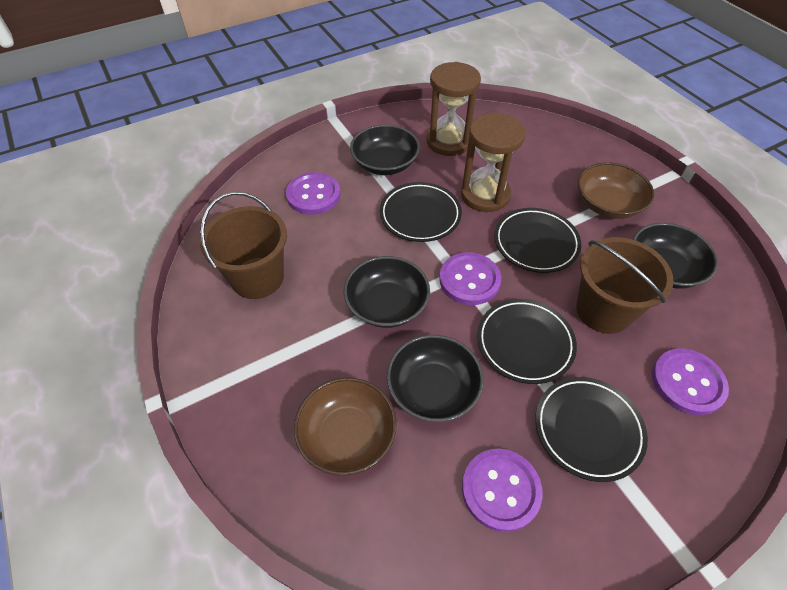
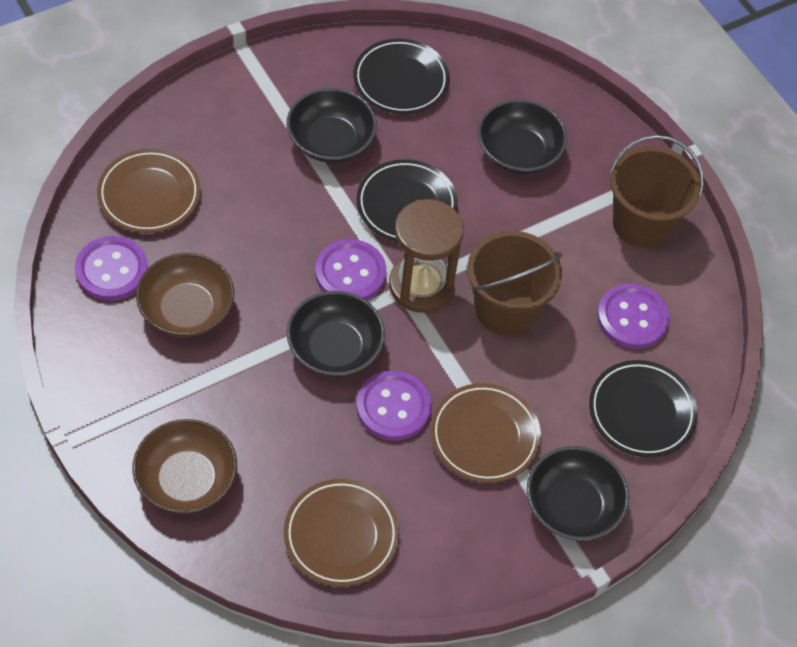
black plate: [380,182,462,242] [477,299,577,384] [494,208,581,273] [535,377,648,482] = 4 -> [353,38,450,114] [356,159,458,242] [589,360,698,457] = 3
brown hourglass: [427,62,481,156] [461,113,526,212] = 2 -> [389,199,464,313] = 1
brown plate: none = 0 -> [97,149,201,233] [284,479,400,587] [430,383,541,483] = 3

